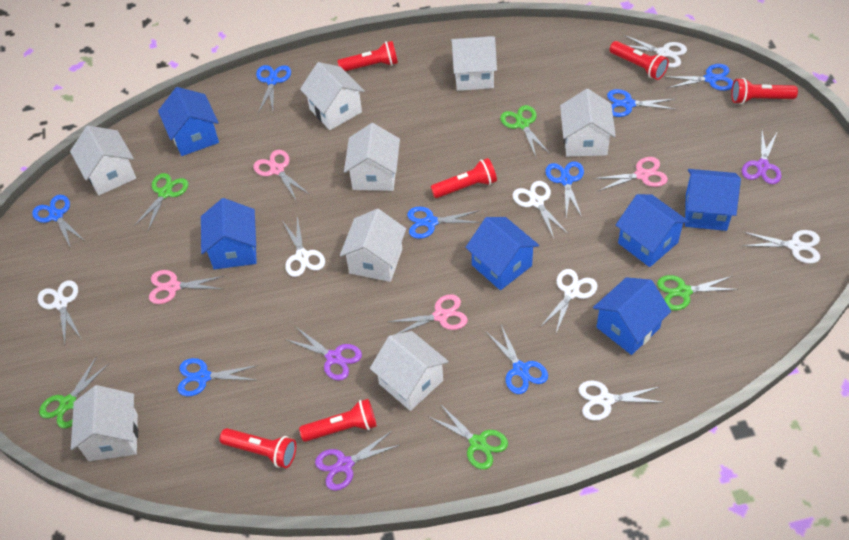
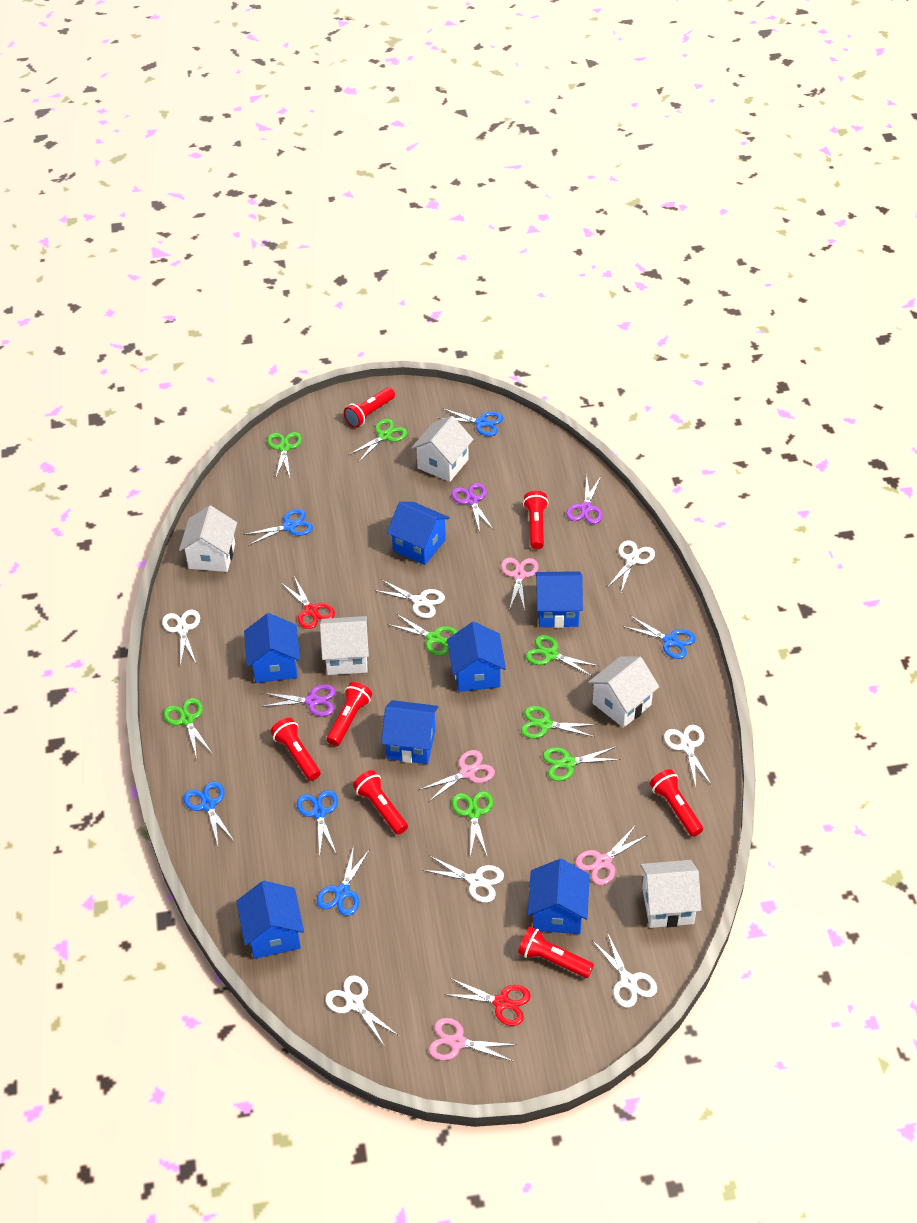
blue house: [158,87,219,156] [201,198,257,269] [465,217,539,290] [593,277,671,355] [616,194,689,267] [685,169,741,231] = 6 -> [236,881,304,959] [244,613,300,683] [381,700,438,764] [387,502,450,565] [447,622,506,692] [528,859,590,934] [535,571,583,628] = 7
blue scissors: [32,195,86,248] [178,358,258,396] [256,65,291,113] [407,207,481,239] [486,325,548,394] [545,161,584,217] [607,89,677,117] [666,64,734,91] = 8 -> [184,782,235,845] [243,509,313,546] [297,790,338,857] [317,846,370,916] [438,408,503,436] [623,616,696,659] = 6
green scissors: [39,358,109,428] [134,173,188,230] [429,404,508,470] [500,105,550,157] [657,275,739,311] = 5 -> [163,698,213,758] [267,432,302,477] [348,419,407,462] [388,614,458,656] [452,791,493,857] [521,706,597,739] [526,635,599,677] [543,747,621,781] = 8
red flashlight: [220,428,296,468] [299,399,377,442] [337,41,398,71] [431,158,497,198] [610,41,669,80] [731,78,798,104] = 6 -> [271,718,321,781] [327,682,372,746] [344,387,395,428] [353,770,408,835] [518,927,594,978] [523,491,549,549] [650,769,703,837] = 7
red scissors: none = 0 -> [281,576,335,629] [444,978,531,1026] = 2
white house: [70,126,136,195] [71,385,138,461] [300,62,365,130] [340,209,406,282] [344,123,400,191] [370,331,449,411] [451,36,497,91] [560,89,616,157] = 8 -> [179,505,237,572] [320,616,369,675] [411,416,474,482] [588,657,659,728] [640,860,702,928] = 5

